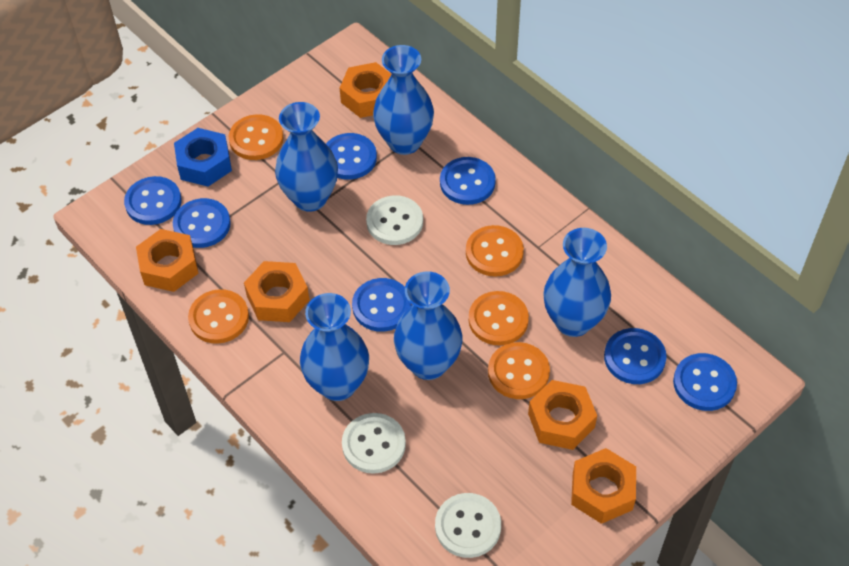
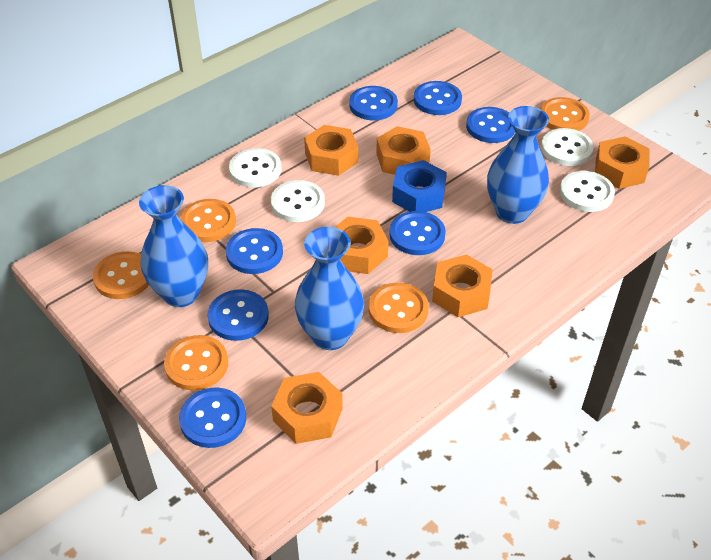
blue vase: [275,102,338,212] [300,293,369,401] [373,45,434,155] [394,272,463,380] [543,228,611,337] = 5 -> [139,185,208,307] [295,227,364,350] [487,106,549,224] = 3
orange nut: [136,229,199,292] [244,261,309,322] [340,62,391,118] [528,380,597,450] [571,448,636,524] = 5 -> [271,372,343,444] [304,125,358,176] [335,217,388,274] [376,126,431,175] [432,254,493,317] [595,137,650,189] = 6
white button: [342,413,406,474] [366,195,423,245] [435,493,501,558] = 3 -> [229,148,281,188] [271,180,325,222] [541,128,594,166] [560,171,615,212] = 4

